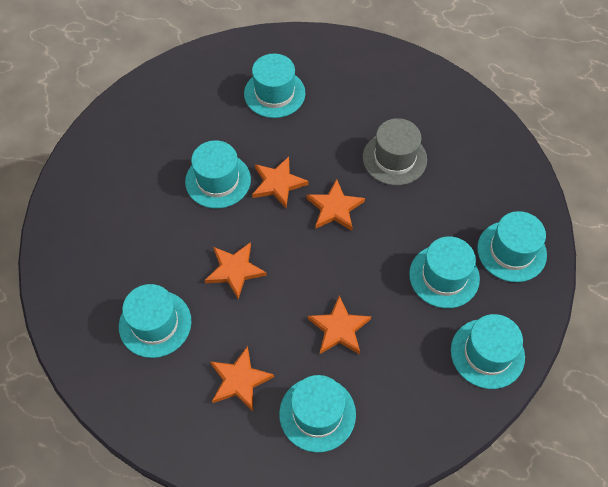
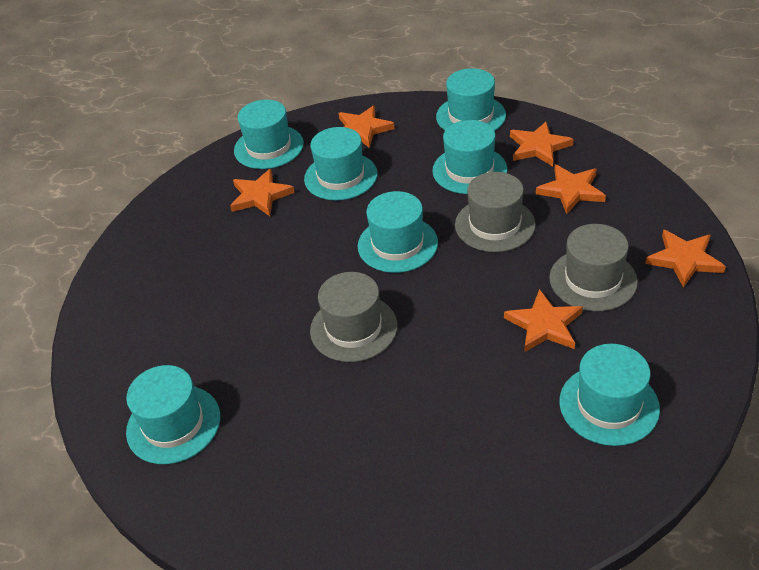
grey hat: [363,118,427,185] = 1 -> [310,272,398,362] [455,172,536,252] [549,224,638,311] = 3
orange star: [205,242,267,299] [210,346,274,411] [252,157,309,208] [306,179,365,231] [308,295,371,354] = 5 -> [230,169,295,216] [339,105,395,148] [504,289,583,352] [510,122,574,166] [536,164,606,214] [645,229,726,288] = 6

